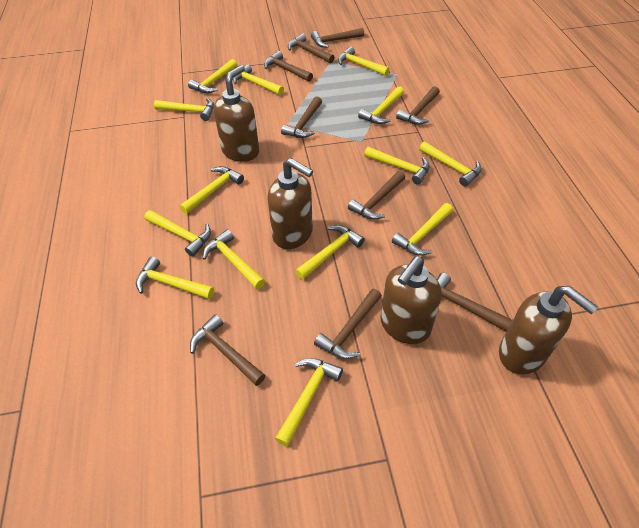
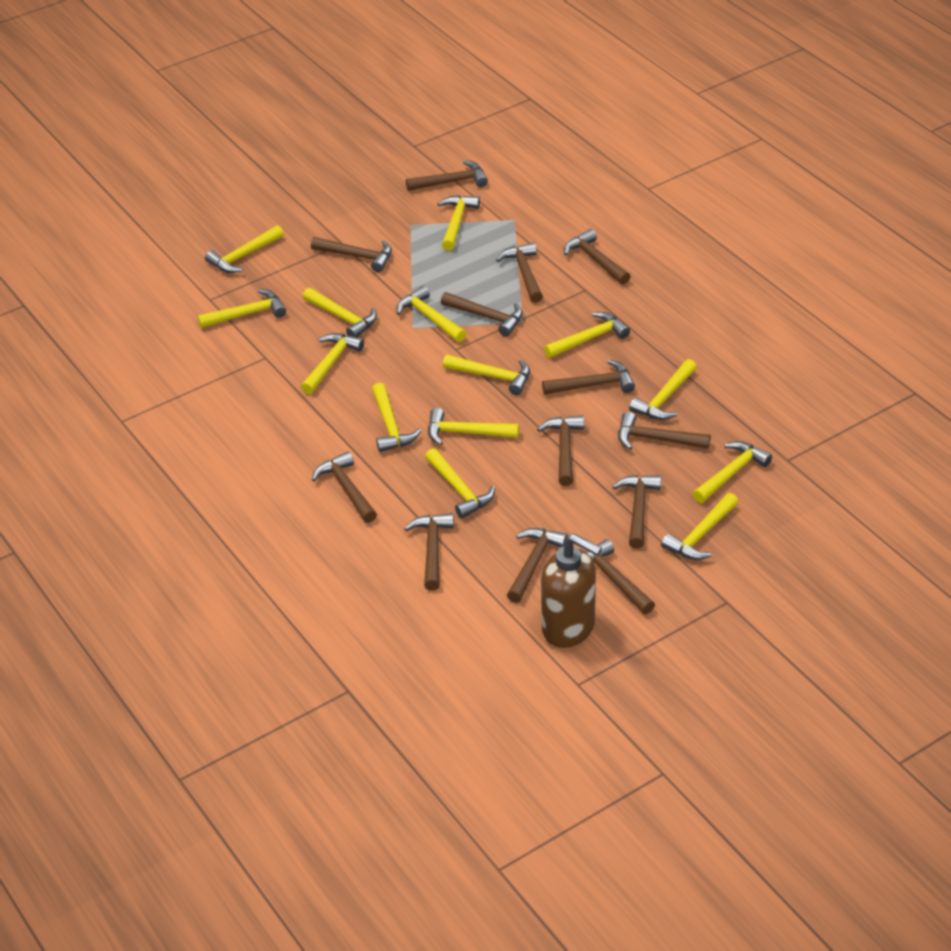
brown hammer: [190,314,265,386] [264,51,313,82] [281,96,322,138] [288,33,335,63] [311,28,364,48] [314,289,382,359] [348,171,405,220] [396,86,440,125] [437,273,512,331] = 9 -> [311,237,392,272] [312,452,377,523] [404,513,454,591] [406,160,488,191] [441,292,523,336] [496,242,543,303] [507,528,568,603] [537,415,584,486] [542,360,635,394] [564,229,631,285] [586,539,655,614] [612,475,661,549] [618,412,711,450] = 13
brown soap dispenser: [214,65,259,162] [268,158,313,249] [380,256,442,344] [499,286,598,375] = 4 -> [541,533,602,648] = 1

